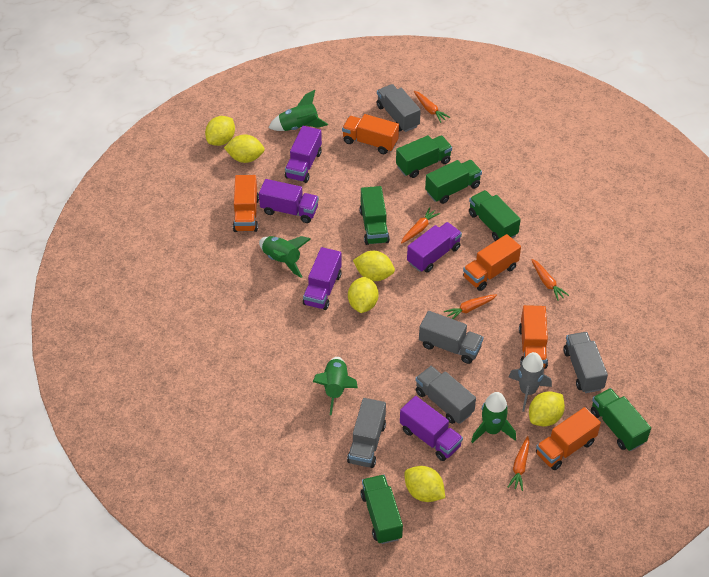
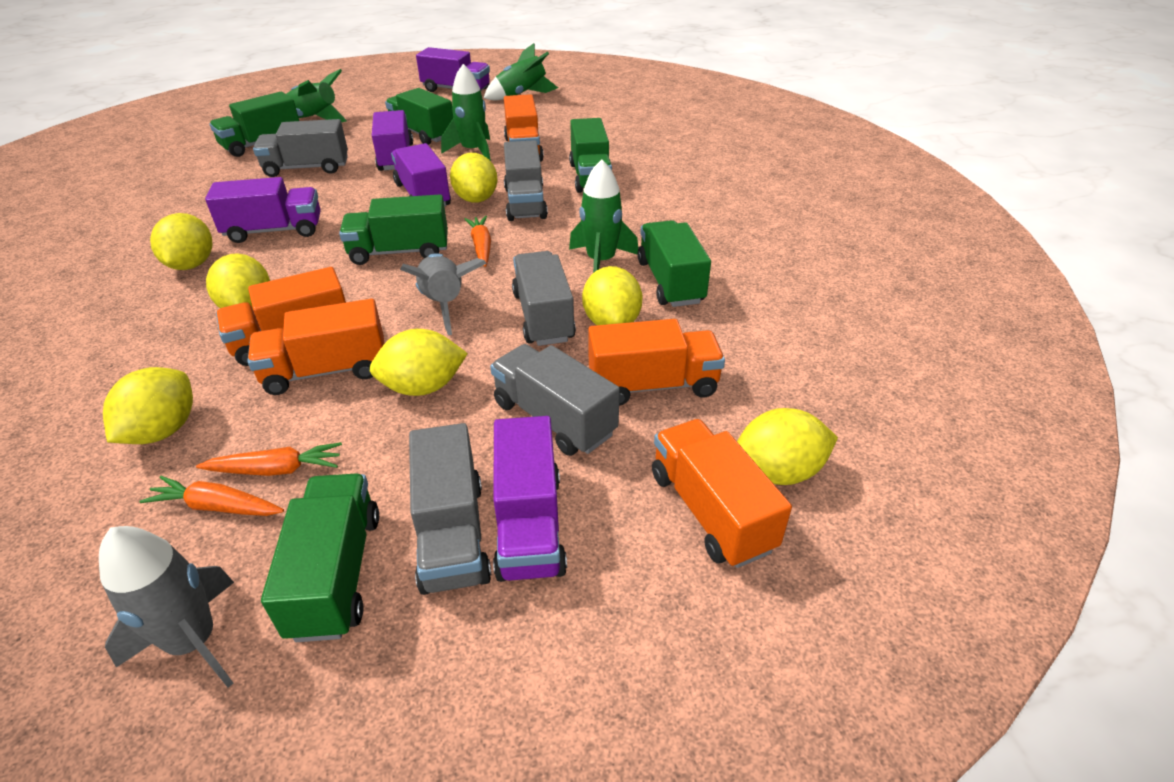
grey rocket: [509,352,552,412] = 1 -> [99,526,234,688] [400,253,486,335] = 2
orange carrot: [401,207,440,243] [414,91,450,123] [444,294,497,319] [508,436,530,491] [531,259,569,301] = 5 -> [139,476,284,516] [196,442,342,476] [465,216,491,267] = 3
yellow lemon: [205,116,235,146] [224,134,265,163] [348,277,378,313] [353,251,395,281] [404,466,445,502] [529,391,565,427] = 6 -> [103,367,193,444] [150,213,212,270] [206,253,270,309] [370,329,468,396] [450,153,497,203] [582,266,643,325] [737,408,838,485] = 7

